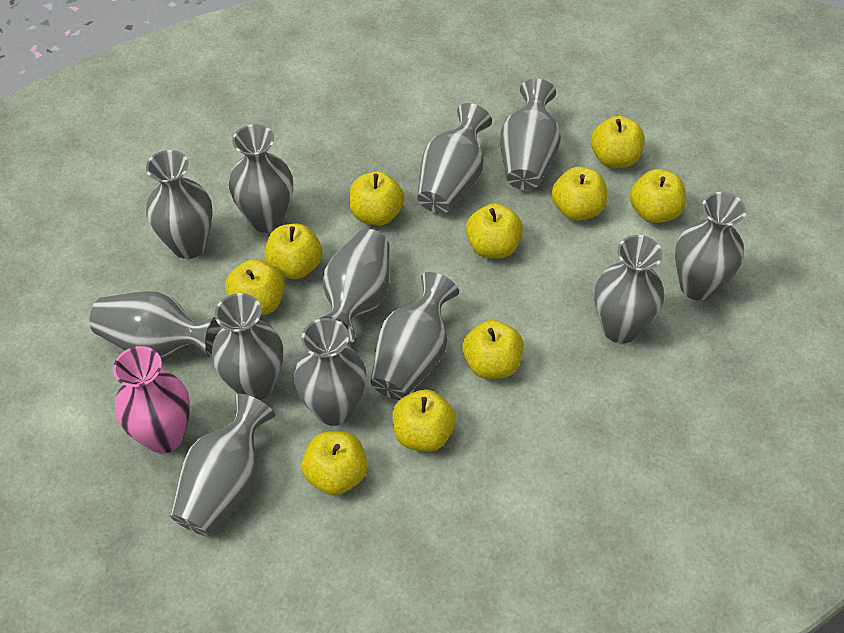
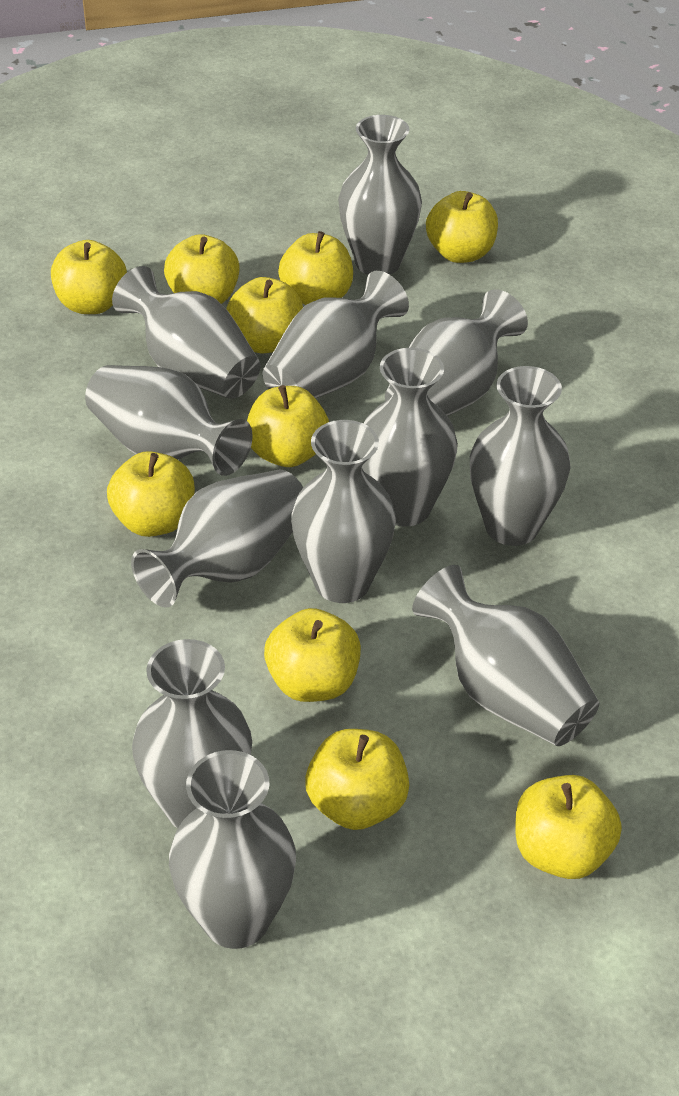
pink vase: [113,346,190,453] = 1 -> none = 0

